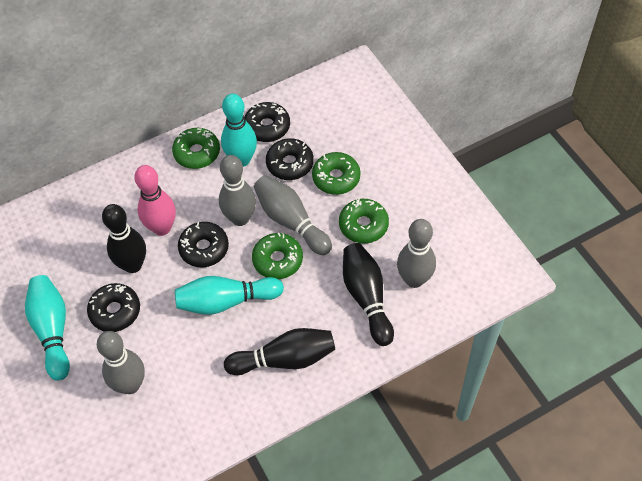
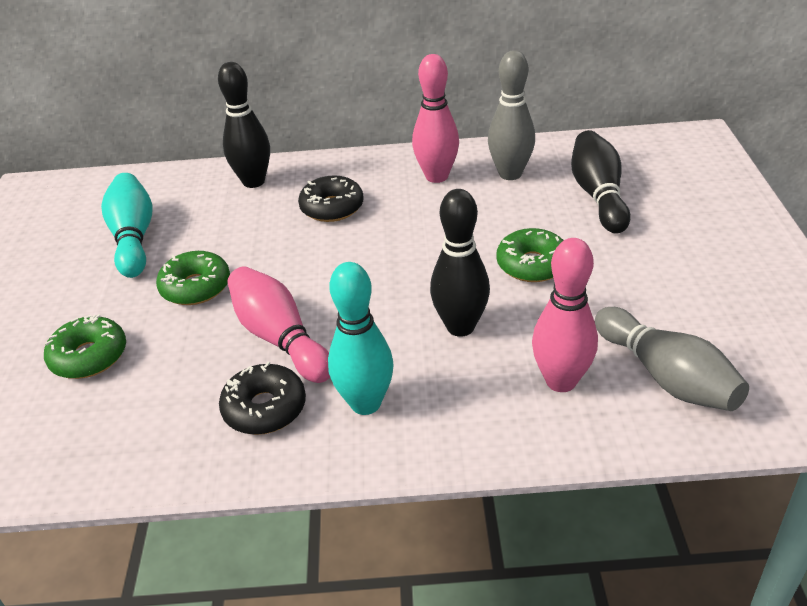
black donut: [87,283,140,332] [178,222,229,267] [245,102,290,142] [266,138,314,180] = 4 -> [219,362,306,435] [298,175,364,222] = 2
green donut: [172,128,220,169] [252,233,303,279] [312,152,361,195] [339,199,389,244] = 4 -> [44,314,126,379] [156,251,230,305] [496,228,564,282] = 3
grey bowling pin: [97,331,145,394] [219,155,256,226] [254,175,332,255] [397,219,436,288] = 4 -> [488,50,535,180] [595,307,749,411] = 2
pink bowling pin: [134,165,176,236] = 1 -> [228,266,330,383] [412,54,459,183] [532,238,598,392] = 3
turquoise bowling pin: [25,275,70,381] [175,276,284,315] [221,93,257,167] = 3 -> [101,173,152,278] [328,262,394,415] = 2

